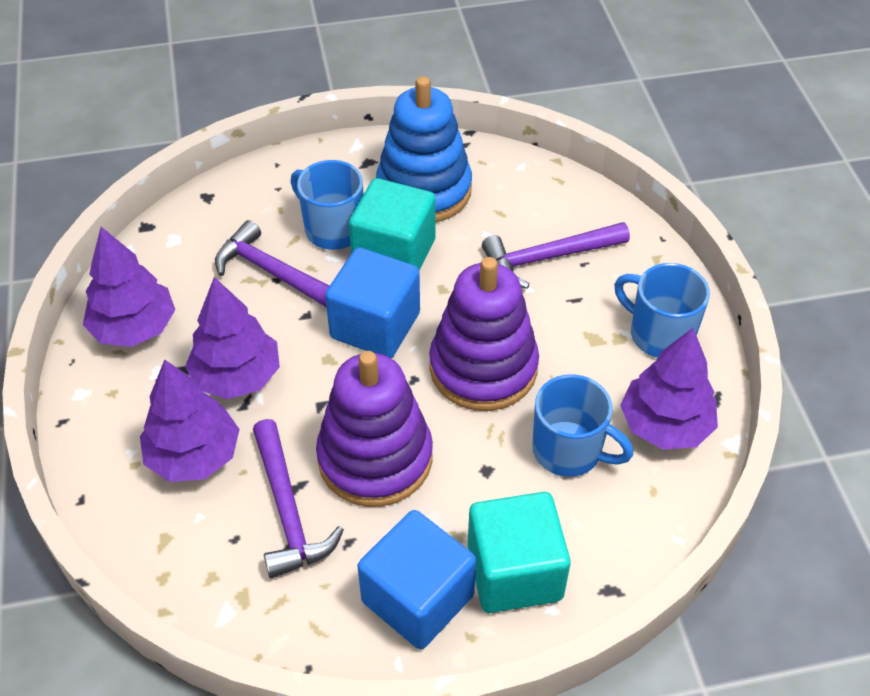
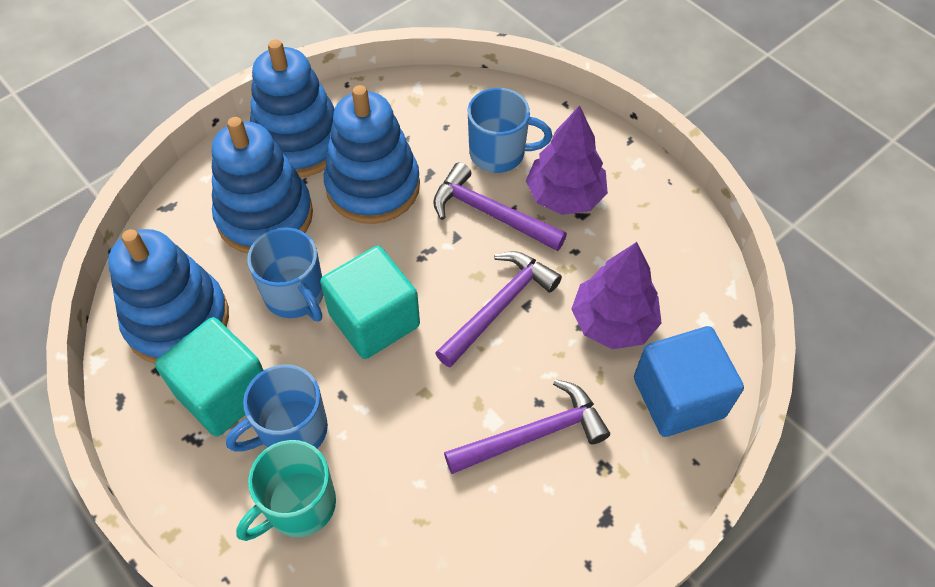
blue cube: [325,247,420,358] [357,510,476,650] = 2 -> [634,326,744,437] = 1
blue stacking toy: [376,76,472,222] = 1 -> [108,229,229,364] [212,117,313,254] [250,39,335,178] [324,85,420,224] = 4
purple stacking toy: [316,351,433,507] [429,257,539,411] = 2 -> none = 0
purple tree: [83,227,175,347] [140,360,240,482] [185,277,280,399] [620,328,718,449] = 4 -> [526,105,608,215] [571,242,662,349] = 2
turquoise mug: none = 0 -> [236,440,336,541] = 1

